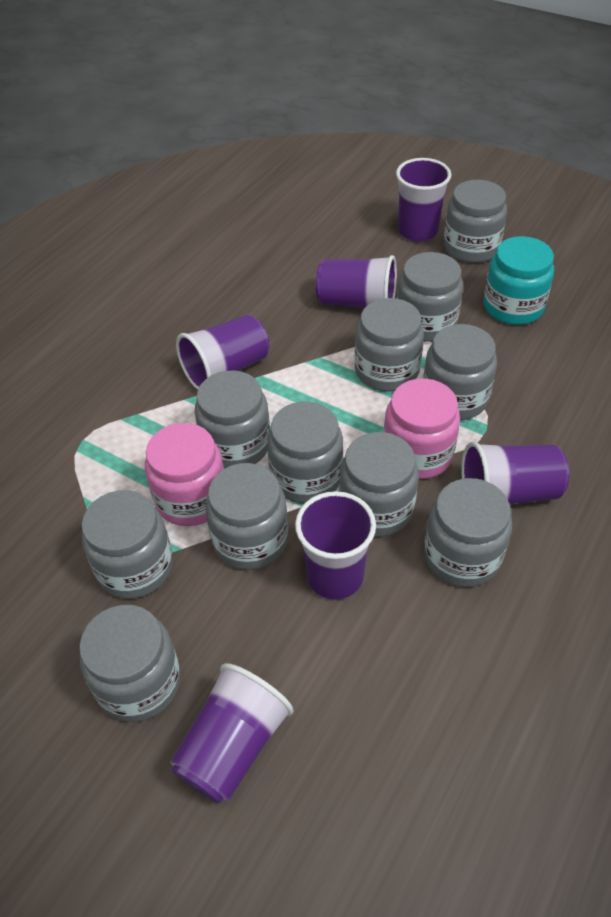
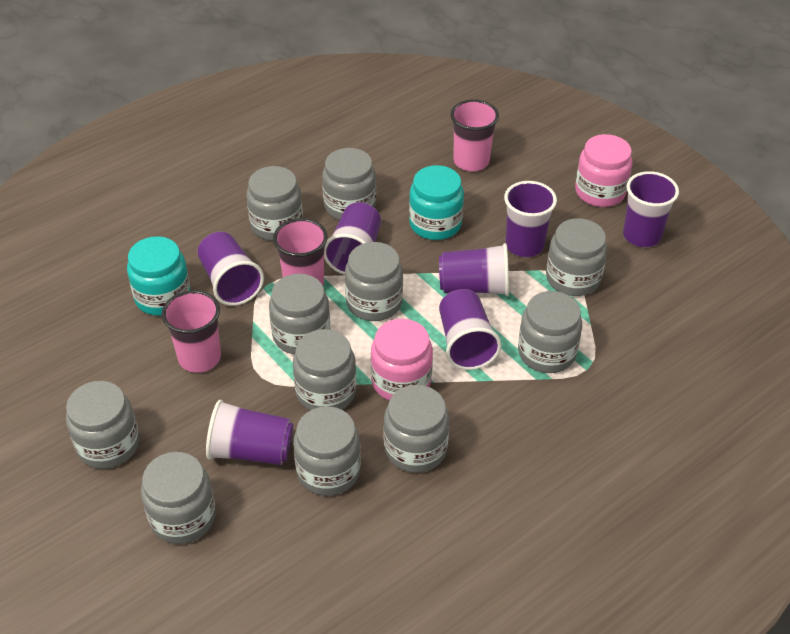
pink cup: none = 0 -> [162,290,221,373] [273,218,328,285] [451,99,499,172] = 3
purple cup: [170,663,293,803] [176,314,269,390] [295,491,376,600] [316,255,397,308] [396,158,451,242] [461,442,569,504] = 6 -> [197,232,264,306] [206,400,293,465] [324,202,381,275] [439,243,509,296] [439,289,502,370] [504,181,557,257] [623,171,679,247] = 7
turquoise jar: [483,236,554,325] = 1 -> [127,236,191,316] [409,165,464,240] = 2

